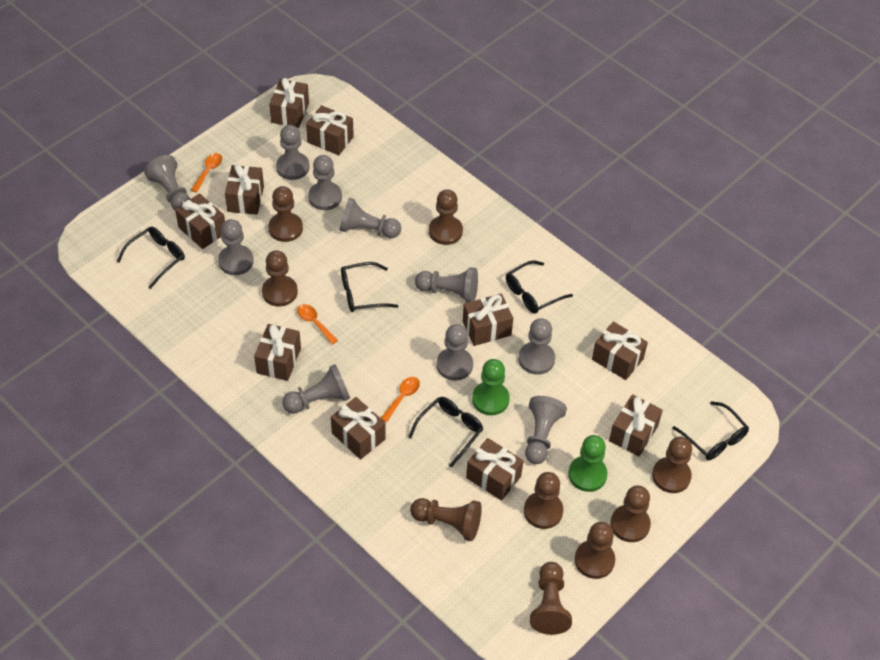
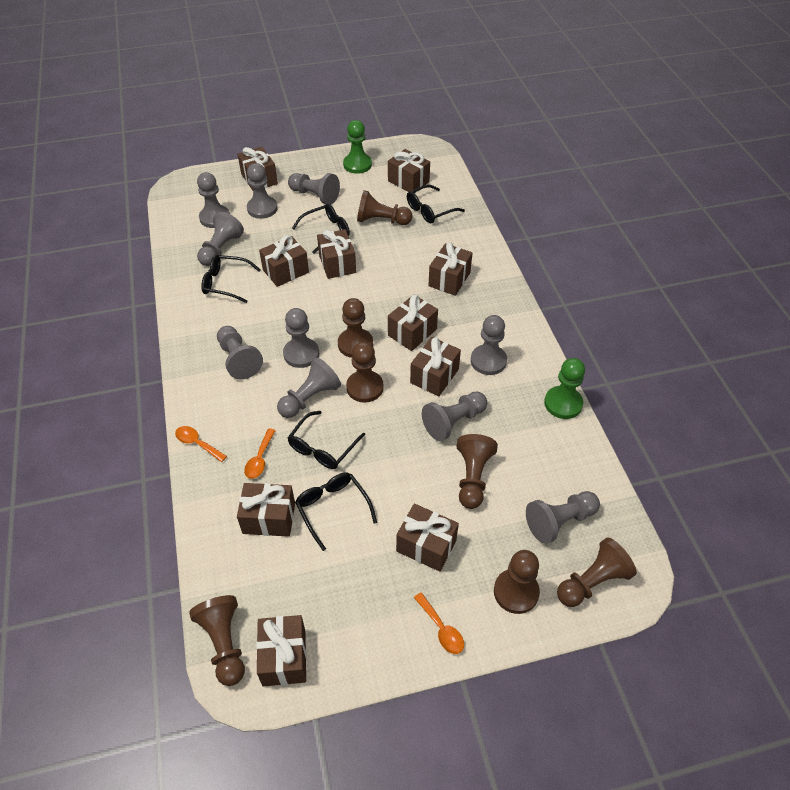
brown pawn: [262,250,298,307] [268,186,303,242] [410,498,482,541] [429,189,463,245] [524,472,563,529] [530,562,572,635] [575,522,615,579] [610,485,651,542] [652,437,692,493] = 9 -> [189,595,245,686] [338,298,373,358] [346,342,384,403] [357,190,412,225] [457,434,498,509] [494,550,540,614] [557,537,637,607] = 7

